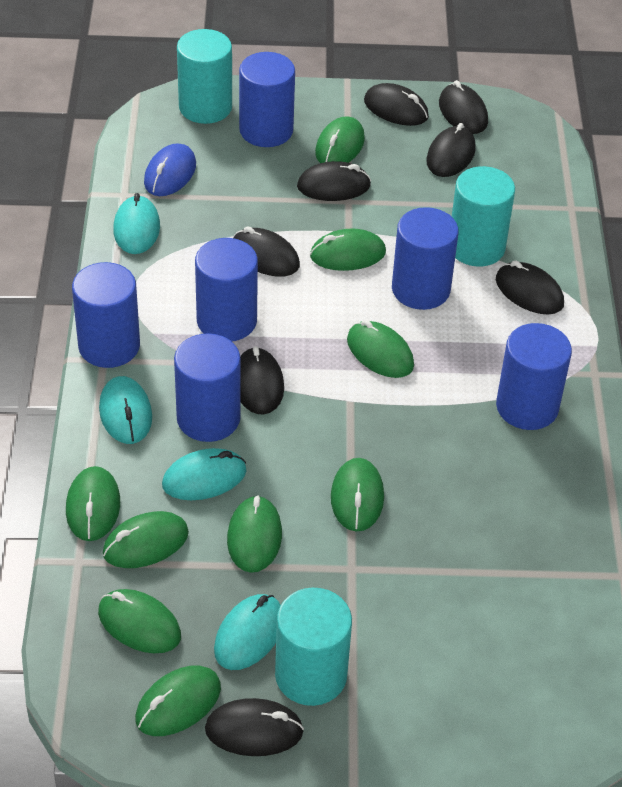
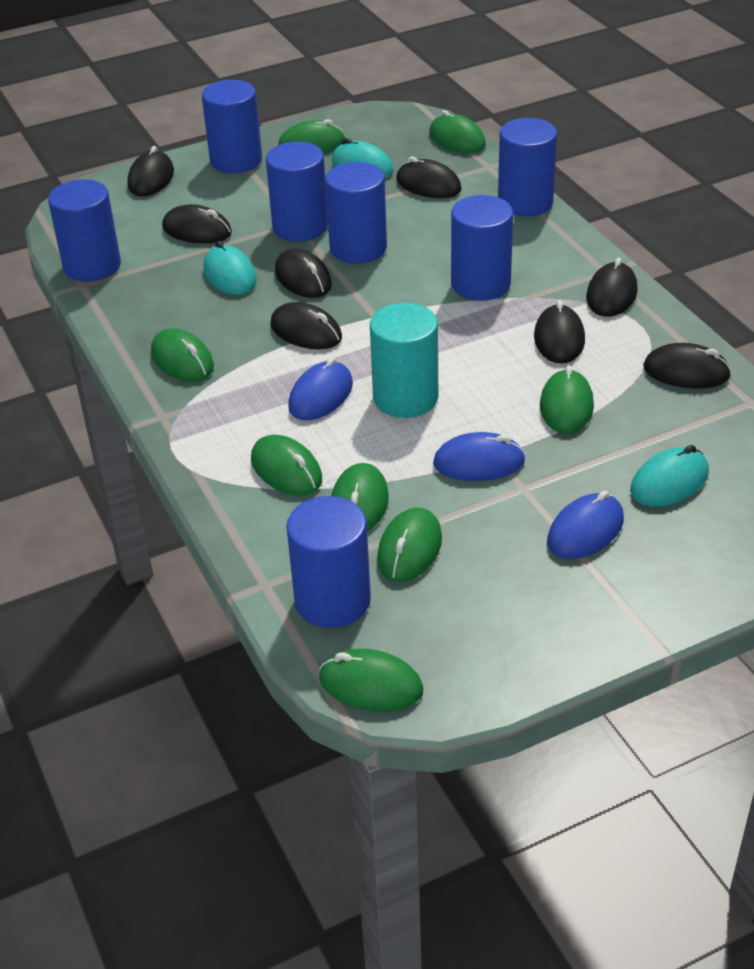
blue cylinder: [72,262,140,368] [174,333,241,442] [195,238,258,341] [239,52,295,147] [392,207,459,310] [496,323,572,430] = 6 -> [48,179,121,282] [202,80,262,173] [266,142,328,241] [286,496,371,628] [325,162,387,264] [451,195,513,301] [498,118,557,217] = 7
blue mouse: [144,143,196,196] = 1 -> [288,357,353,420] [433,432,525,481] [547,491,624,559] = 3
green mouse: [66,466,120,541] [98,589,181,653] [103,511,189,568] [135,666,221,736] [227,495,282,573] [310,229,386,271] [315,116,365,163] [331,458,384,531] [347,320,414,378] = 9 -> [151,328,214,381] [251,435,322,495] [278,119,346,153] [319,649,423,711] [331,463,389,532] [377,507,442,582] [429,110,486,153] [540,365,594,434] = 8
turquoise cylinder: [177,29,232,124] [275,588,352,706] [452,166,515,267] = 3 -> [370,303,438,418] = 1
turquoise mouse: [99,376,152,444] [113,193,160,254] [162,448,247,500] [214,594,281,670] = 4 -> [203,241,257,295] [332,138,393,178] [630,445,709,507] = 3

